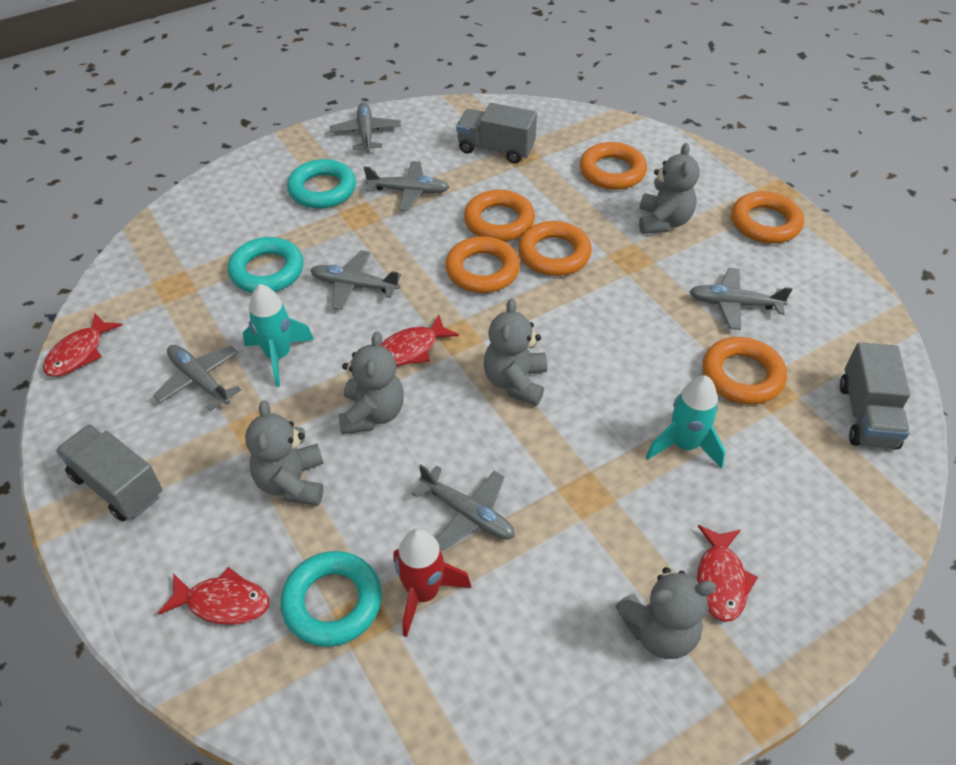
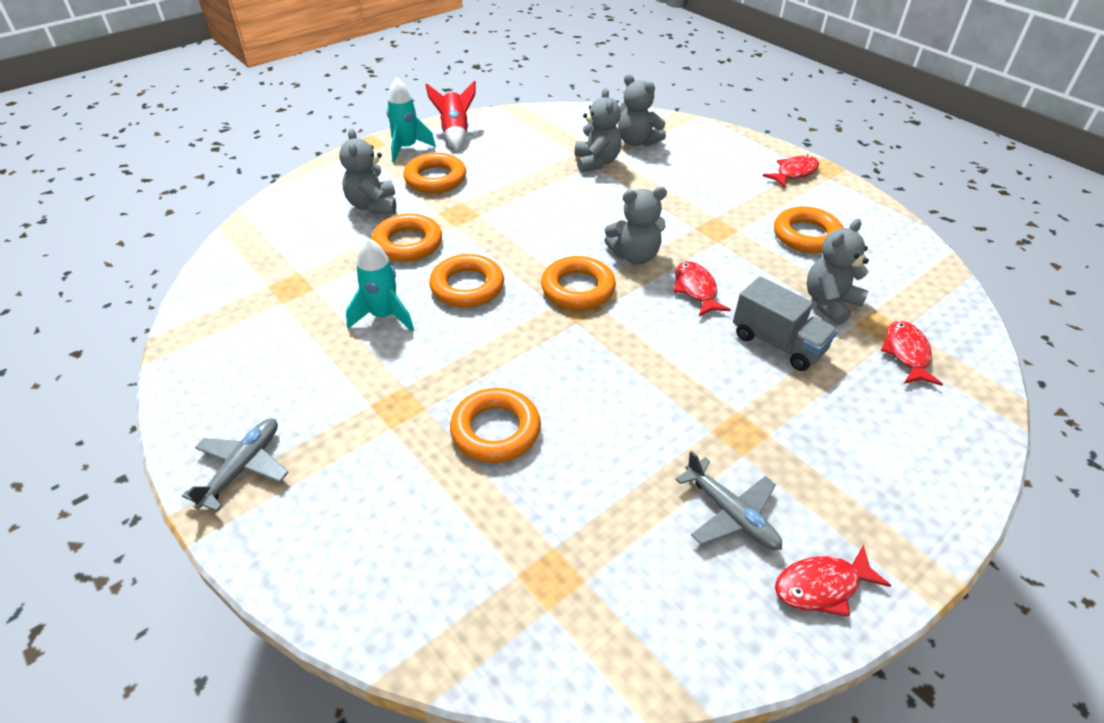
grey plane: [153,345,241,411] [310,250,401,310] [330,102,401,152] [364,161,449,211] [411,464,515,550] [689,268,792,330] = 6 -> [181,418,289,512] [675,451,782,550] = 2
grey truck: [56,424,162,522] [456,103,537,164] [840,342,910,449] = 3 -> [733,276,838,371] = 1
turquoise ring: [228,237,303,293] [280,551,382,647] [287,159,356,208] = 3 -> none = 0

